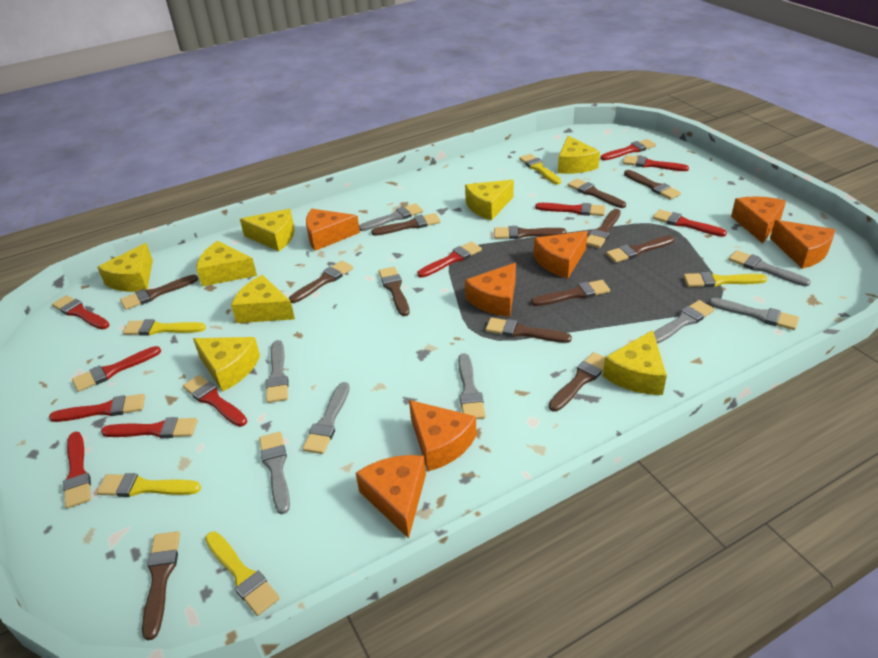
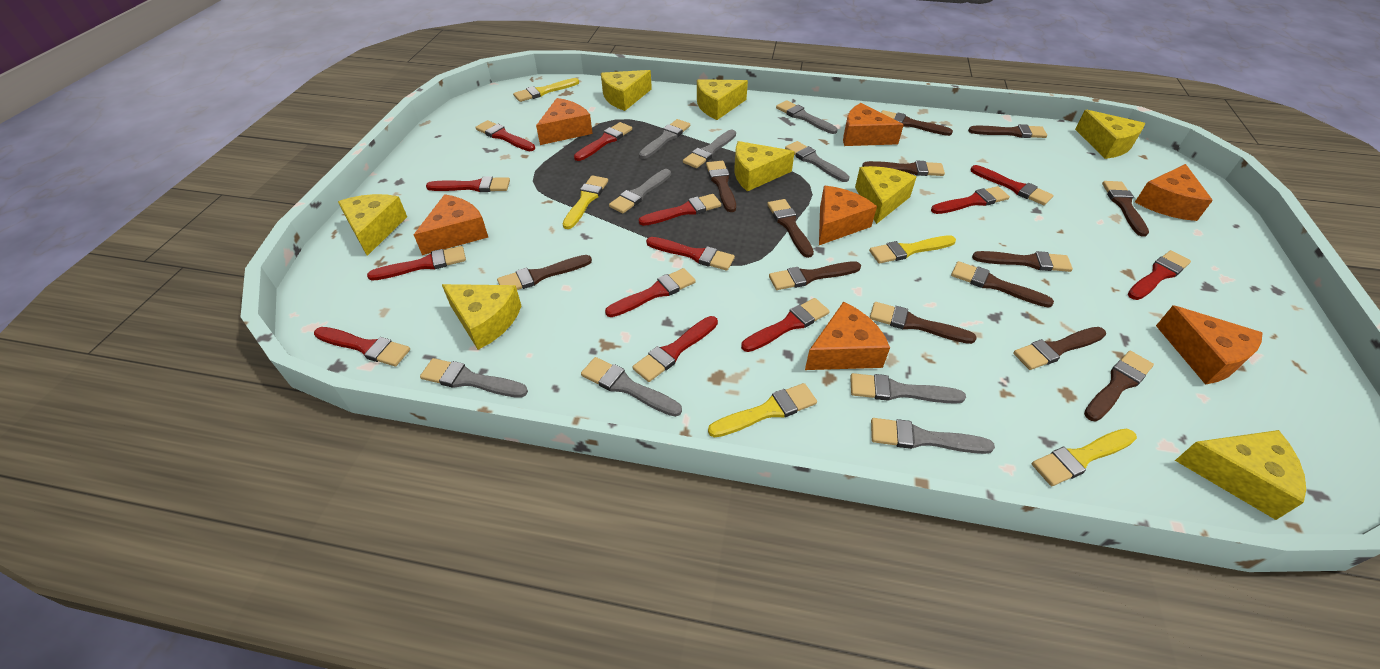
grey brush: [259,432,290,514] [266,340,289,403] [302,382,350,454] [359,203,423,231] [458,353,486,419] [654,300,714,344] [708,298,799,330] [728,250,811,287] = 8 -> [420,358,528,398] [581,357,682,417] [609,169,671,214] [639,119,690,159] [683,130,736,168] [776,100,838,134] [785,141,849,182] [850,373,966,404] [871,418,995,454] = 9
red brush: [49,394,145,422] [52,295,109,330] [63,431,91,508] [72,346,161,392] [101,417,197,438] [183,375,247,427] [417,241,482,278] [535,203,605,216] [600,139,656,160] [623,155,689,171] [653,209,727,237] = 11 -> [314,327,410,366] [367,246,466,281] [426,176,510,192] [475,120,535,151] [574,122,632,161] [605,268,696,317] [632,316,718,382] [639,194,721,226] [646,237,735,271] [741,298,830,352] [931,186,1010,214] [970,165,1053,205] [1128,250,1191,300] = 13

